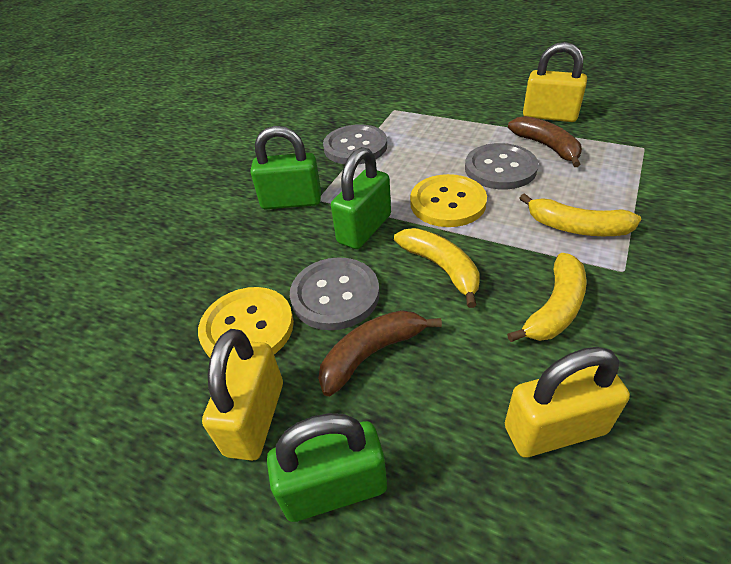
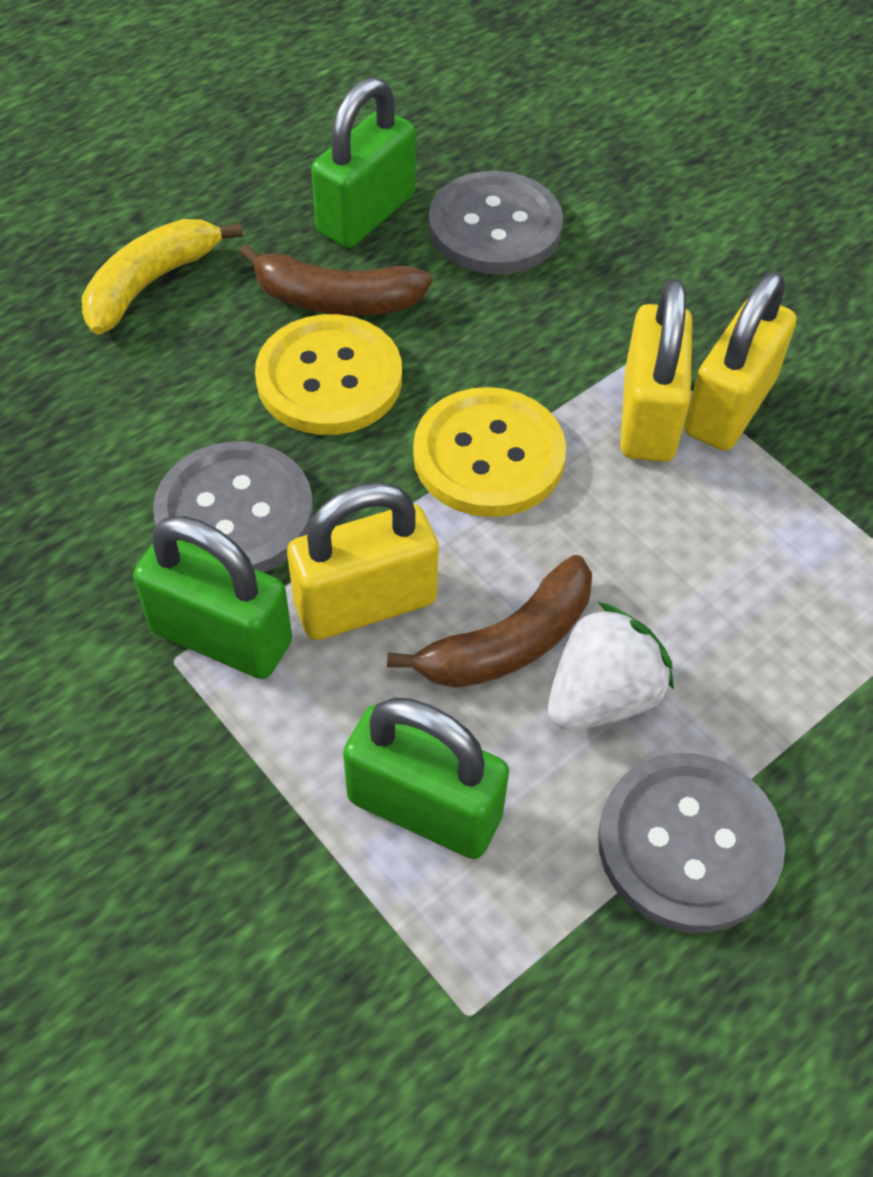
white strawberry: none = 0 -> [548,602,674,730] = 1
yellow banana: [394,228,480,308] [507,253,587,342] [519,193,641,236] = 3 -> [82,219,243,334] = 1

